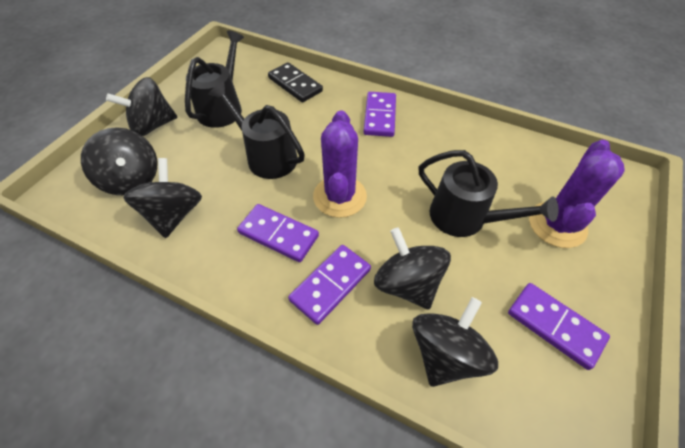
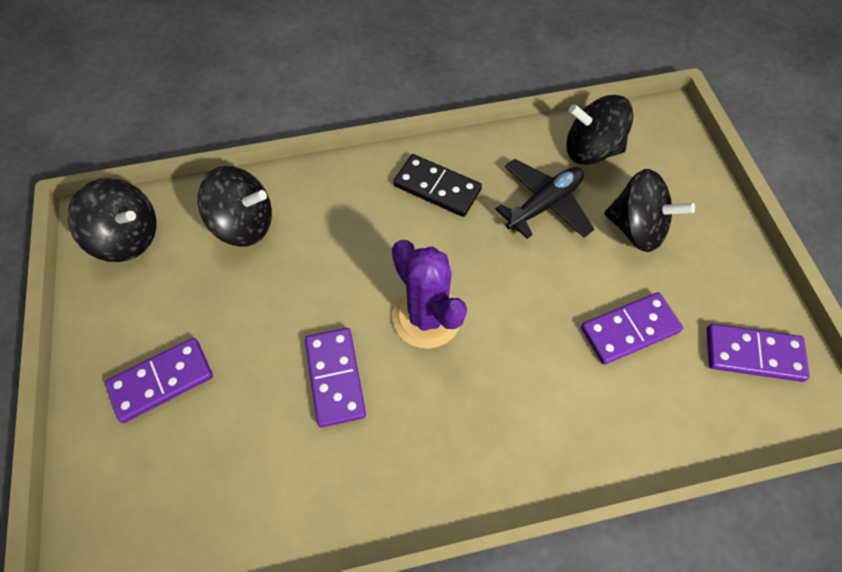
black plane: none = 0 -> [495,159,594,239] = 1
black spinning top: [81,127,158,195] [106,77,177,136] [123,158,202,238] [374,227,451,309] [412,297,498,387] = 5 -> [67,178,157,262] [198,166,272,247] [566,95,634,165] [604,169,695,252] = 4
black watering can: [185,30,244,128] [209,82,305,179] [419,150,559,237] = 3 -> none = 0
purple cactus: [313,110,367,218] [529,140,625,248] = 2 -> [392,240,467,349] = 1

